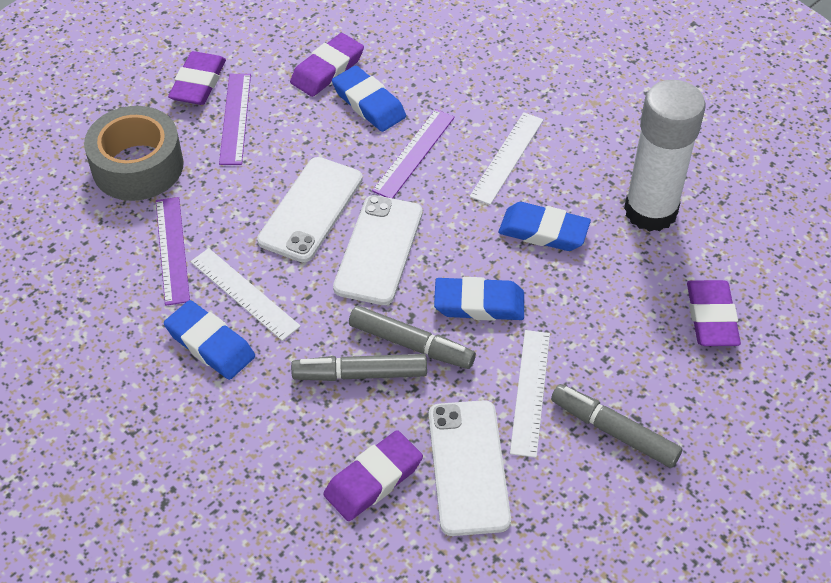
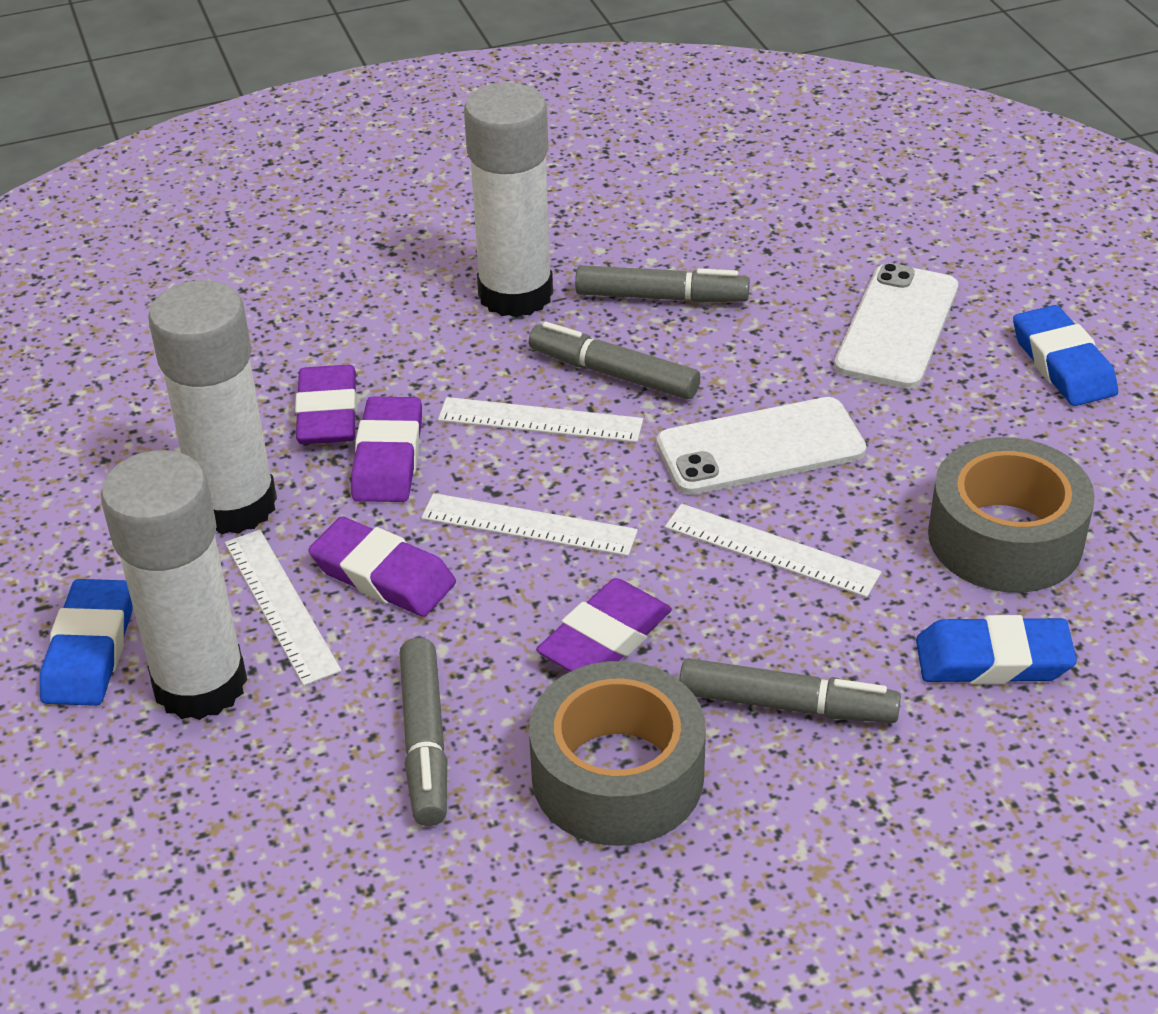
blue eraser: [164,300,255,380] [332,65,406,132] [434,277,524,321] [498,202,591,251] = 4 -> [40,579,133,706] [916,615,1077,684] [1013,305,1118,406] = 3
grey marker: [291,354,427,381] [349,306,476,369] [551,384,683,468] = 3 -> [399,638,447,826] [529,322,700,399] [575,265,750,303] [679,658,901,723] = 4
grey tape: [84,106,184,201] = 1 -> [529,661,706,846] [928,437,1095,593] = 2
purple ruler: [156,197,190,306] [219,74,251,165] [372,109,455,198] = 3 -> none = 0
white glue stick: [624,80,706,232] = 1 -> [101,450,247,720] [148,280,277,534] [464,83,553,317] = 3
white phone: [257,157,362,262] [333,195,423,305] [429,400,511,536] = 3 -> [656,397,866,495] [834,263,958,389] = 2
white ruler: [190,248,301,341] [469,112,544,205] [510,330,550,458] = 3 -> [225,530,341,686] [421,493,638,556] [438,397,643,443] [665,504,881,598] = 4

